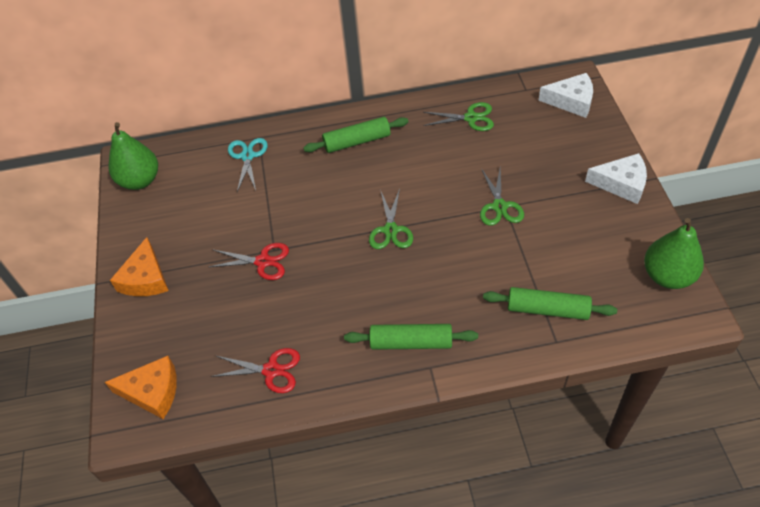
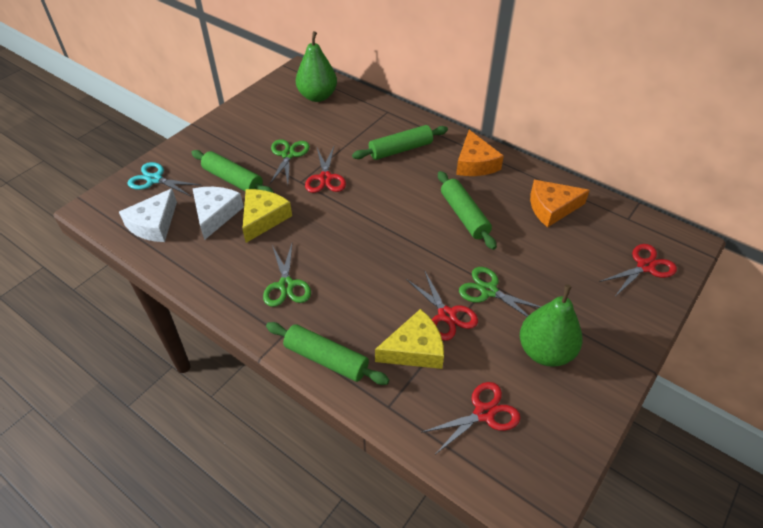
green rolling pin: [303,117,408,153] [344,324,478,350] [483,287,617,320] = 3 -> [191,150,274,193] [266,322,389,385] [352,125,448,160] [438,171,497,250] = 4
red scissors: [209,243,289,280] [211,348,300,393] = 2 -> [305,147,346,193] [406,270,478,340] [421,382,520,454] [599,244,677,296] = 4
yellow cheese: none = 0 -> [242,189,292,243] [375,309,444,369] = 2

